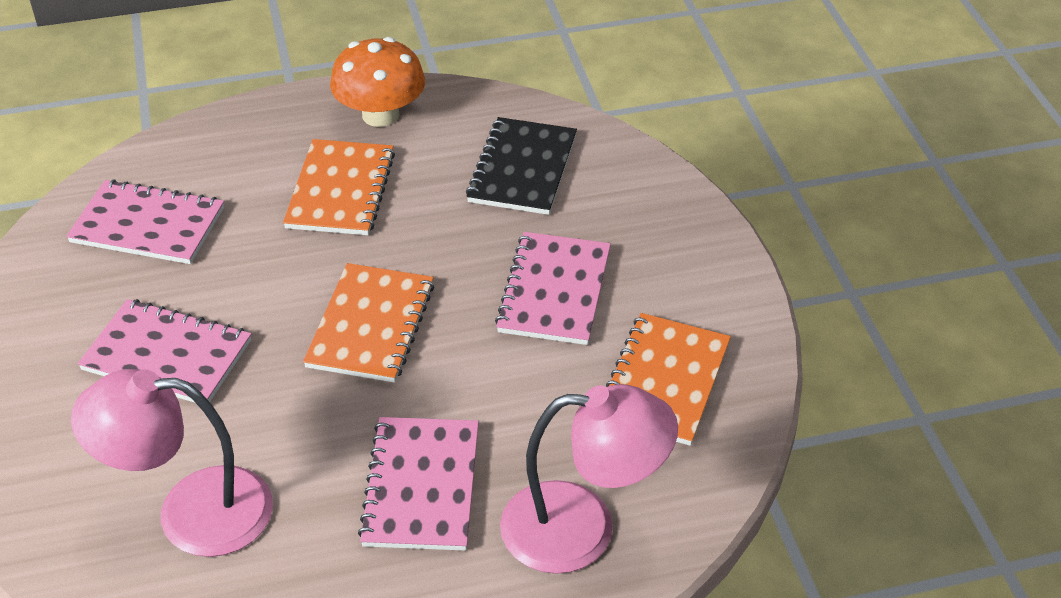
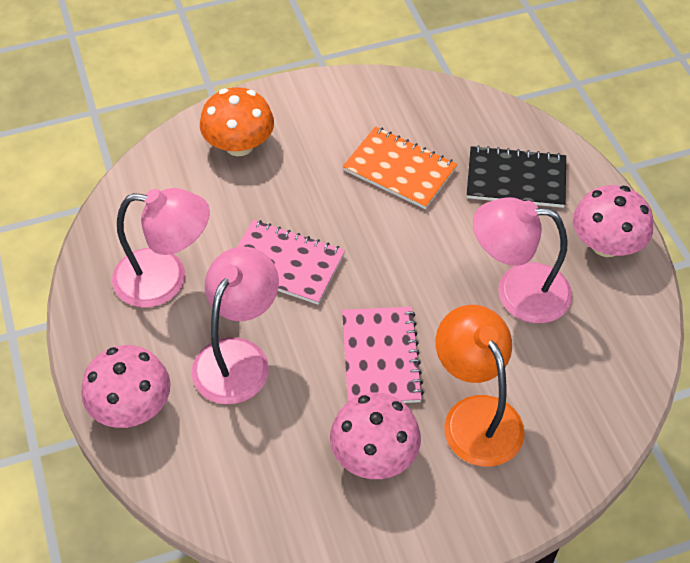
orange lamp: none = 0 -> [435,305,525,467] = 1
orange notebook: [283,139,395,235] [303,263,434,383] [606,313,731,446] = 3 -> [343,126,458,209] = 1
pink lamp: [71,369,273,557] [500,384,678,574] = 2 -> [112,188,210,308] [191,247,279,404] [473,197,572,323] = 3
pink mushroom: none = 0 -> [81,345,171,428] [330,393,421,479] [573,185,653,257] = 3
pink notebook: [66,179,224,264] [78,299,251,403] [358,417,479,551] [495,232,611,345] = 4 -> [237,220,345,305] [342,307,424,403] = 2

